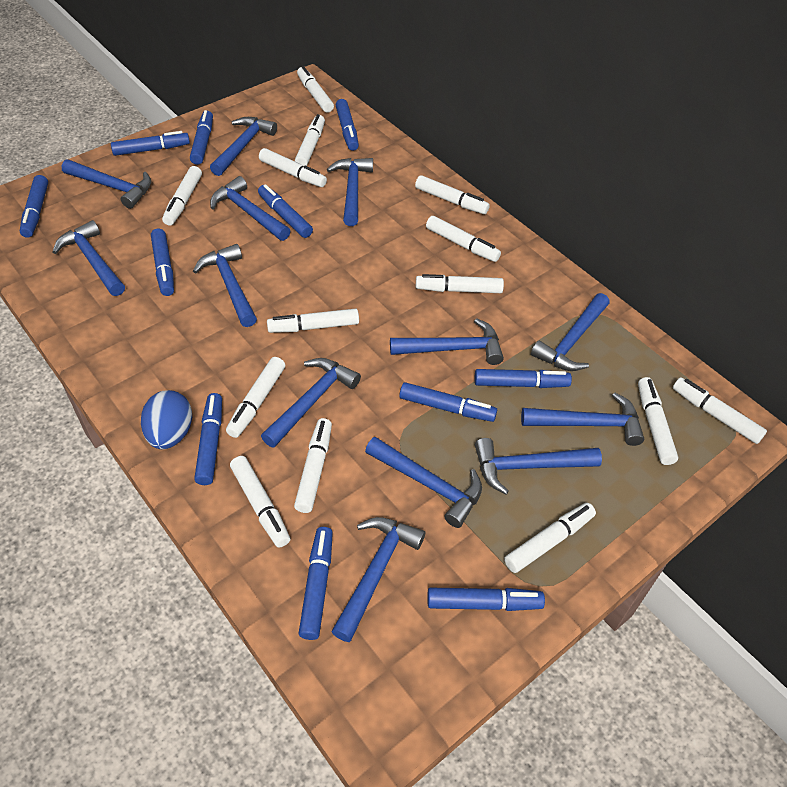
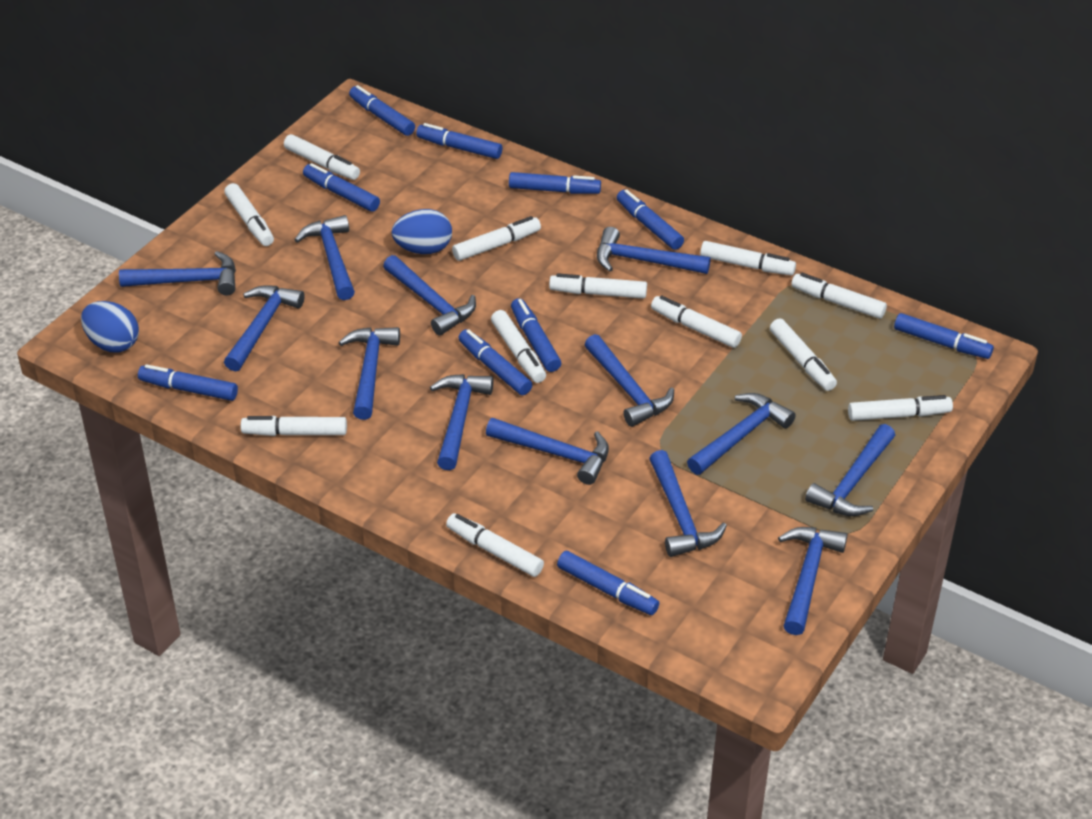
blue egg: [141,390,192,449] = 1 -> [81,301,139,352] [392,209,452,254] = 2
blue marker: [20,175,48,238] [111,131,190,156] [151,229,174,296] [190,110,213,165] [194,393,222,485] [258,184,313,238] [298,527,333,640] [336,99,359,151] [399,382,497,422] [427,588,545,611] [475,369,572,388] = 11 -> [138,364,238,401] [303,163,380,212] [349,85,415,136] [416,123,502,159] [459,329,532,395] [509,172,601,194] [511,298,561,372] [557,551,659,615] [617,189,684,250] [894,313,994,359] = 10
white marker: [162,166,202,226] [226,357,285,438] [230,456,290,548] [259,148,327,187] [267,308,359,333] [294,418,332,513] [295,114,325,166] [297,66,334,113] [415,175,490,214] [416,274,504,293] [426,216,501,262] [504,503,596,573] [638,377,678,465] [673,377,767,444] = 14 -> [224,183,274,246] [241,416,347,436] [284,134,360,180] [446,513,544,577] [452,216,541,261] [491,310,546,383] [549,273,647,299] [651,295,742,348] [700,241,796,275] [770,318,837,391] [791,273,887,319] [848,395,953,421] = 12

